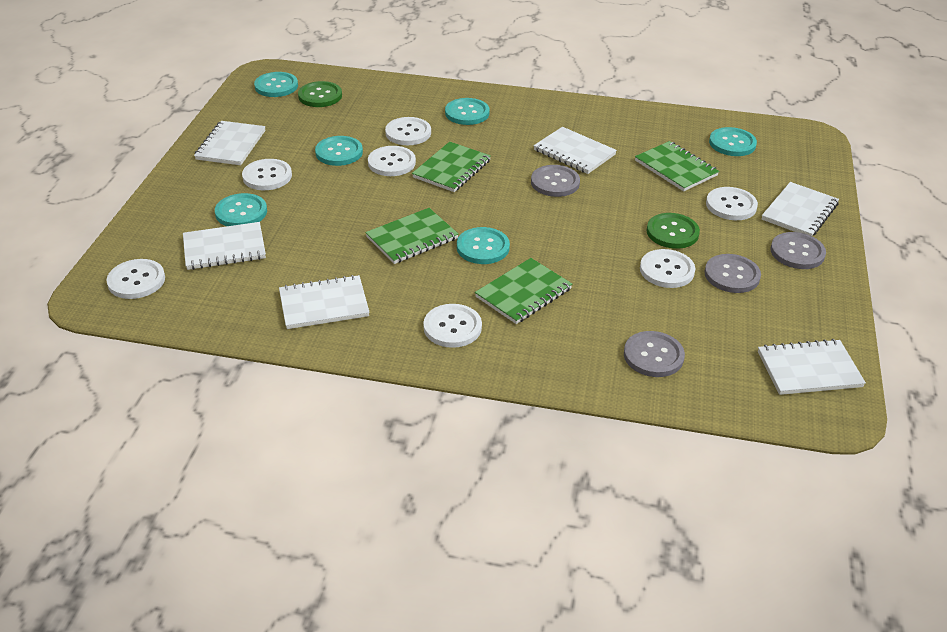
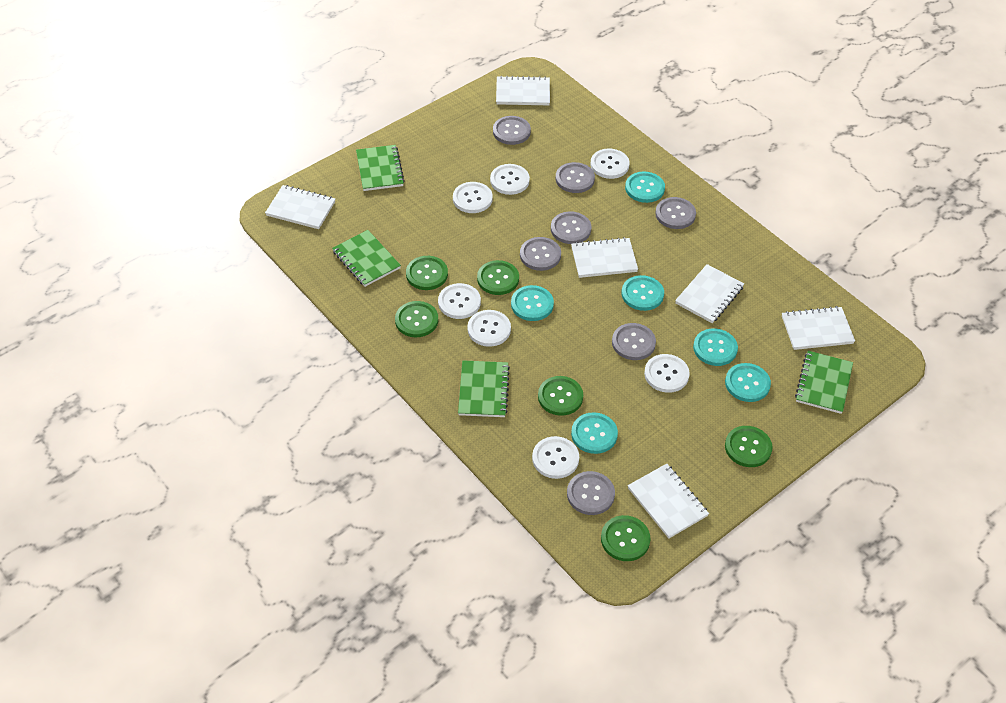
green button: [298,81,342,107] [647,213,700,249] = 2 -> [395,301,438,337] [406,256,448,290] [477,260,519,295] [538,376,583,416] [601,515,650,561] [725,426,772,467] = 6
grey button: [531,165,580,197] [624,331,685,377] [705,254,761,293] [770,232,826,269] = 4 -> [493,116,531,145] [520,237,561,271] [551,211,591,244] [556,162,595,193] [567,471,615,515] [612,323,656,360] [655,197,696,229] = 7

